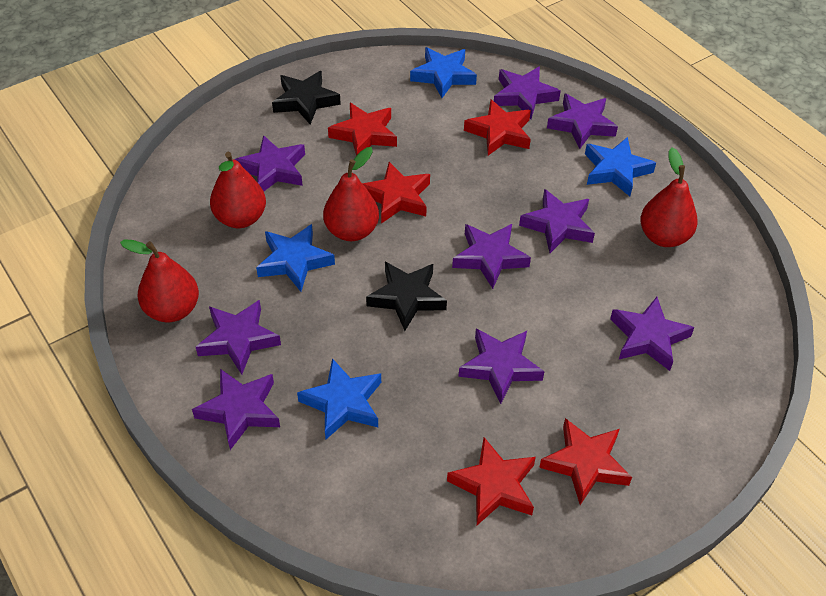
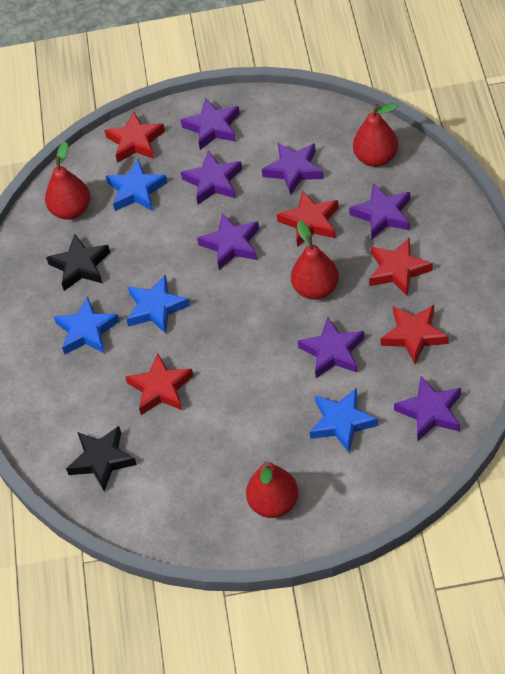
purple star: [192,369,280,450] [196,300,281,375] [234,135,305,191] [452,224,531,289] [458,328,545,404] [494,67,561,119] [519,189,595,253] [547,93,618,149] [610,297,695,371] = 9 -> [181,98,240,150] [181,151,242,205] [197,213,259,270] [262,142,324,195] [298,317,365,378] [349,183,410,239] [394,376,461,441] = 7

